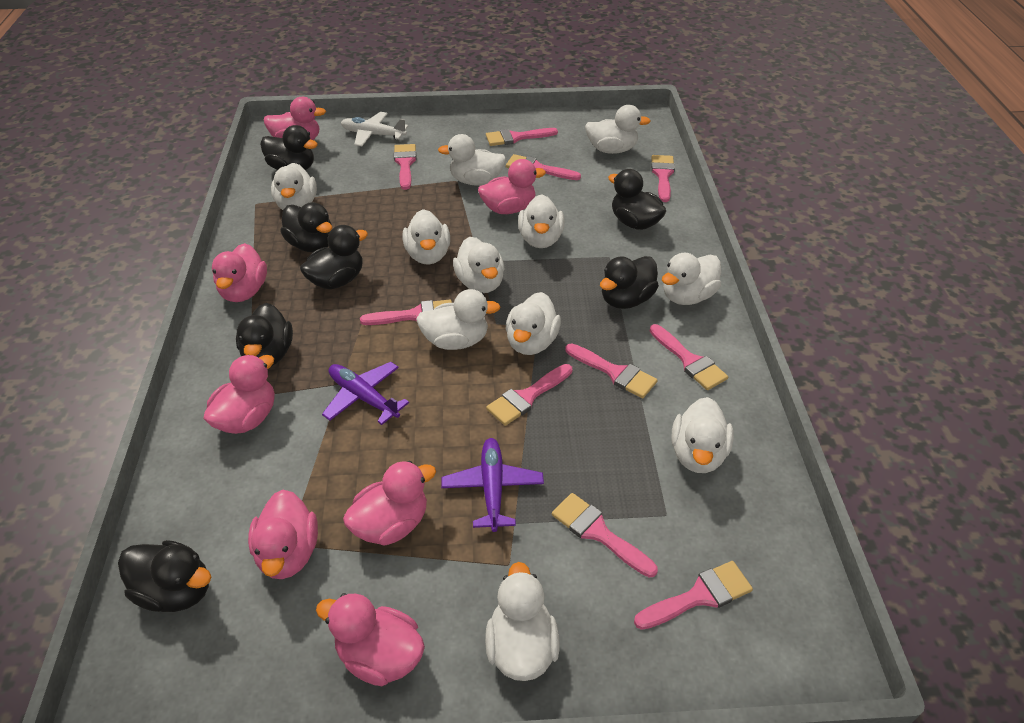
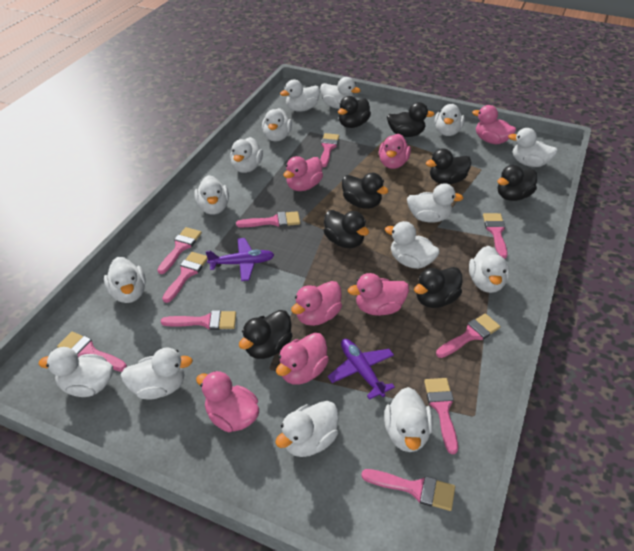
black duck: [118,540,211,612] [236,303,293,366] [260,125,318,170] [280,202,332,252] [300,225,368,289] [600,256,659,309] [608,169,666,230] = 7 -> [239,310,292,359] [324,210,369,248] [338,96,371,128] [342,173,388,209] [387,102,435,137] [414,267,462,308] [426,148,472,184] [497,165,537,201] = 8
white duck: [271,163,317,210] [403,209,450,264] [416,289,501,350] [438,134,506,186] [453,237,504,293] [485,562,560,681] [506,292,561,355] [518,194,565,248] [585,105,651,154] [662,253,721,305] [671,397,734,473] = 11 -> [39,347,113,397] [104,257,146,303] [121,348,193,400] [194,175,229,215] [230,137,263,173] [262,108,292,141] [275,401,338,457] [280,80,320,112] [320,77,361,109] [384,387,433,452] [385,221,440,269] [407,183,463,222] [434,104,465,136] [469,246,509,293] [508,128,558,167] = 15
white plane: [341,112,408,146] = 1 -> none = 0

